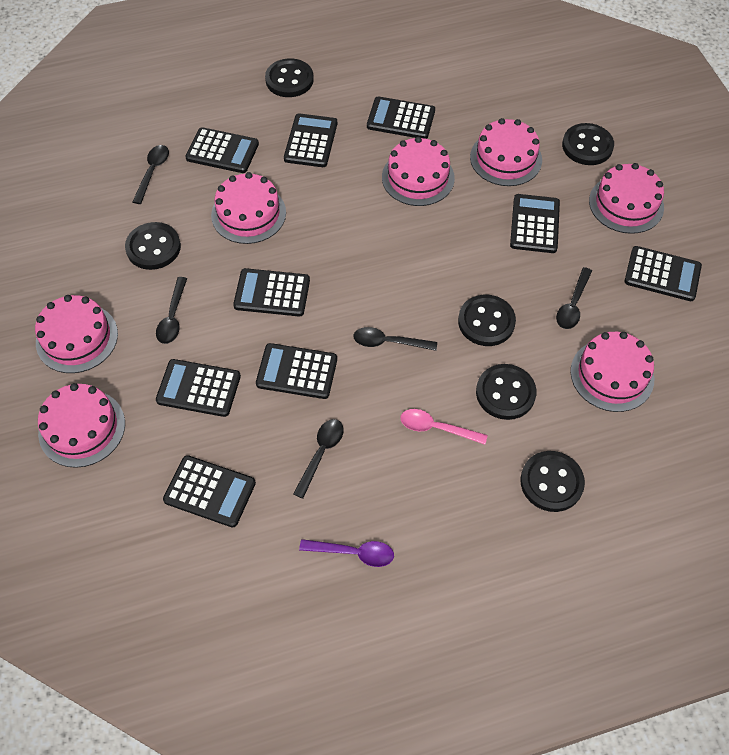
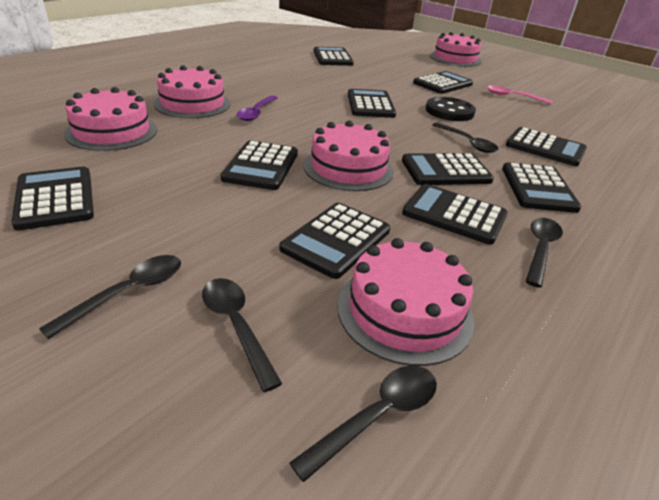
black button: [125,222,181,270] [265,58,314,97] [458,295,516,346] [476,364,537,420] [520,451,585,512] [562,123,614,165] = 6 -> [426,97,476,121] = 1
black calculator: [156,359,241,417] [163,455,256,528] [185,127,259,173] [233,268,310,317] [256,343,337,399] [284,113,337,167] [367,96,435,139] [510,194,560,253] [625,246,702,301] = 9 -> [11,167,94,231] [221,140,298,190] [279,203,390,279] [314,47,354,66] [348,89,396,118] [402,153,494,185] [402,184,508,245] [413,71,473,94] [502,162,582,213] [506,127,587,166] = 10
pink cake: [35,295,118,373] [38,383,125,468] [211,172,286,244] [382,137,455,206] [470,118,542,186] [570,332,654,412] [589,163,664,234] = 7 -> [64,87,157,151] [154,65,231,118] [303,121,394,191] [337,238,474,366] [430,32,482,67] = 5

